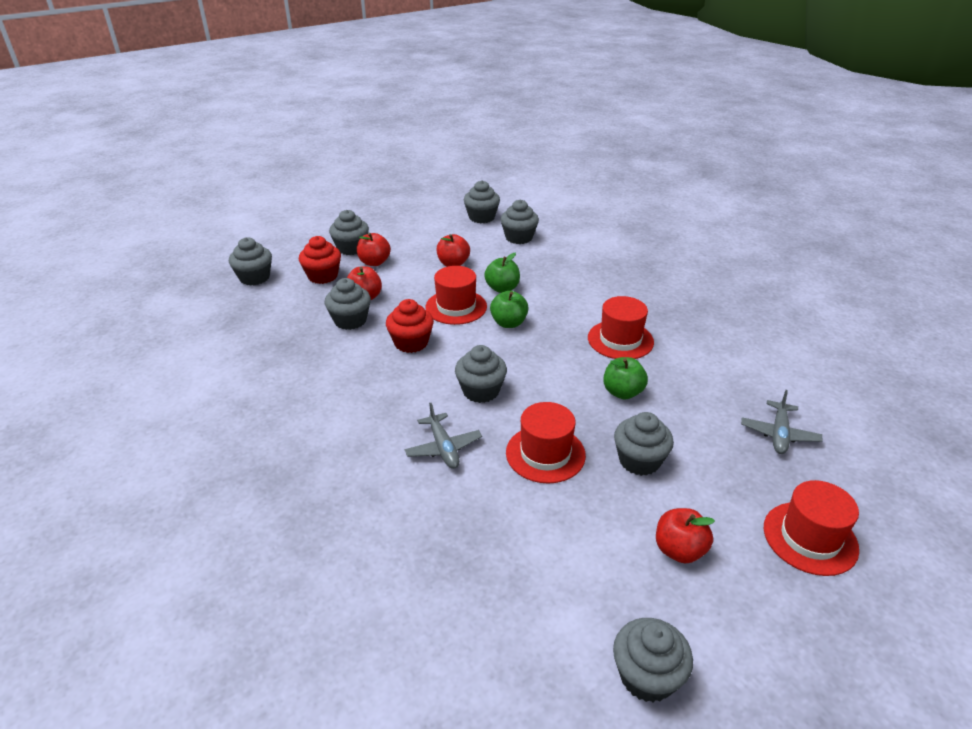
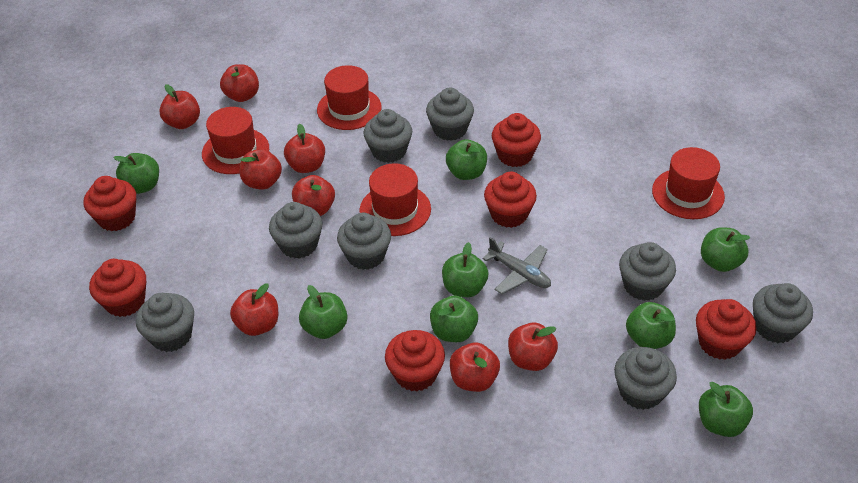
green apple: [484,253,520,293] [490,291,529,328] [603,357,648,399] = 3 -> [113,153,159,194] [299,285,348,339] [430,296,478,342] [442,242,488,297] [446,139,487,180] [626,302,676,349] [699,382,753,437] [701,227,750,272] = 8
grey plane: [405,403,482,469] [741,390,822,454] = 2 -> [482,237,551,294] = 1
red apple: [347,266,382,300] [357,233,391,266] [437,234,470,267] [656,508,715,564] = 4 -> [159,84,200,129] [220,64,259,102] [230,283,278,336] [240,149,282,190] [284,124,325,173] [292,175,335,216] [450,342,500,392] [508,322,558,371] = 8
red cupcake: [299,236,341,284] [386,299,434,353] = 2 -> [84,176,136,231] [89,259,146,317] [385,330,445,391] [484,172,537,228] [492,113,541,167] [696,299,756,360] = 6

